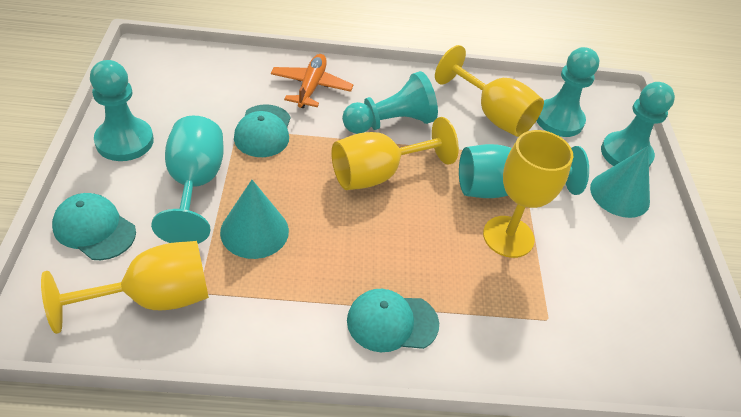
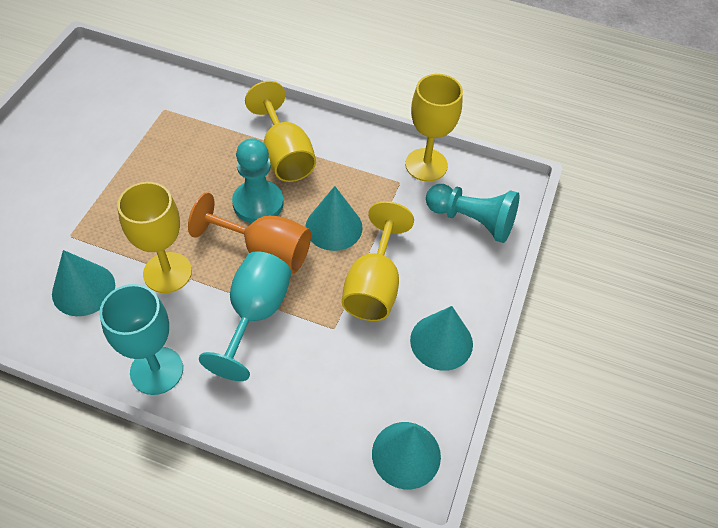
orange goblet: none = 0 -> [188,192,311,273] = 1
orange plane: [271,54,354,108] = 1 -> none = 0
turquoise cap: [52,193,136,260] [234,104,291,157] [347,289,439,352] = 3 -> none = 0
turquoise cone: [220,180,289,259] [590,146,650,218] = 2 -> [52,250,115,316] [305,186,363,251] [372,422,441,489] [410,306,473,371] = 4
turquoise pawn: [90,60,154,161] [342,71,438,134] [537,47,599,137] [601,82,675,167] = 4 -> [232,138,284,223] [426,184,519,243] = 2

